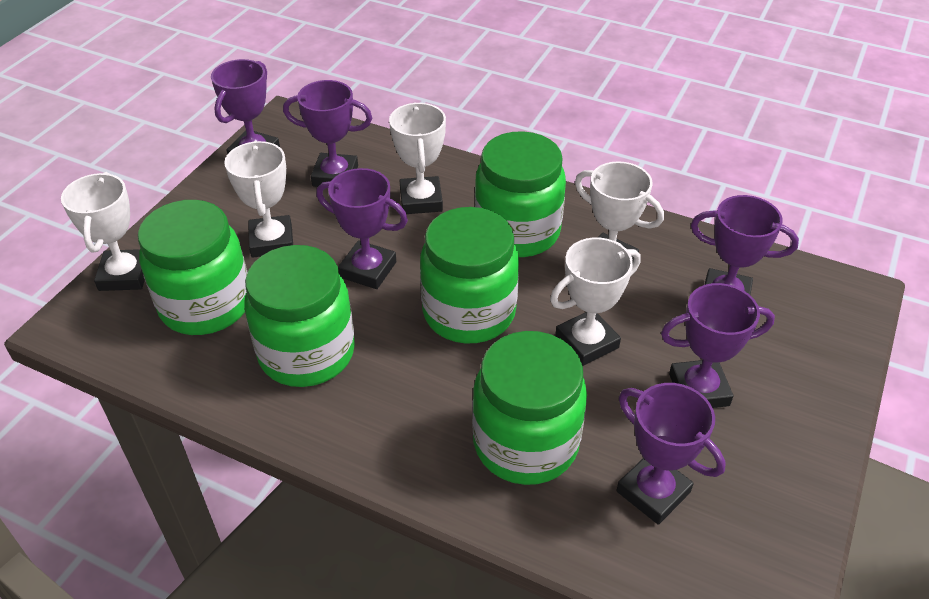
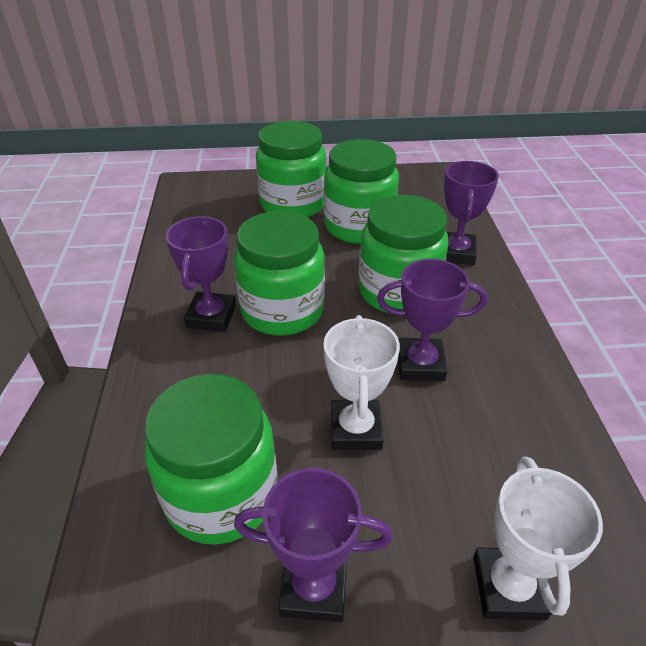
purple trophy: [211,59,280,154] [283,80,372,187] [316,168,408,289] [617,383,726,525] [661,283,775,408] [691,195,799,295] = 6 -> [166,216,236,332] [234,468,393,622] [377,259,487,381] [444,161,499,265] = 4
white trophy: [61,172,145,291] [224,141,293,258] [389,102,446,214] [550,238,641,366] [575,161,664,261] = 5 -> [324,315,400,450] [473,457,603,620] = 2

